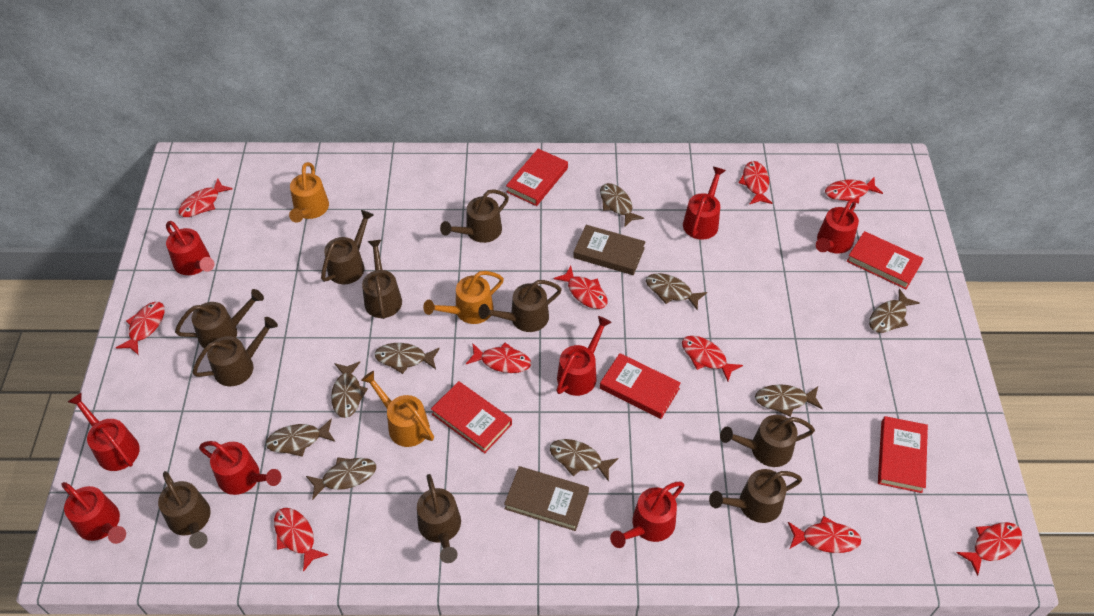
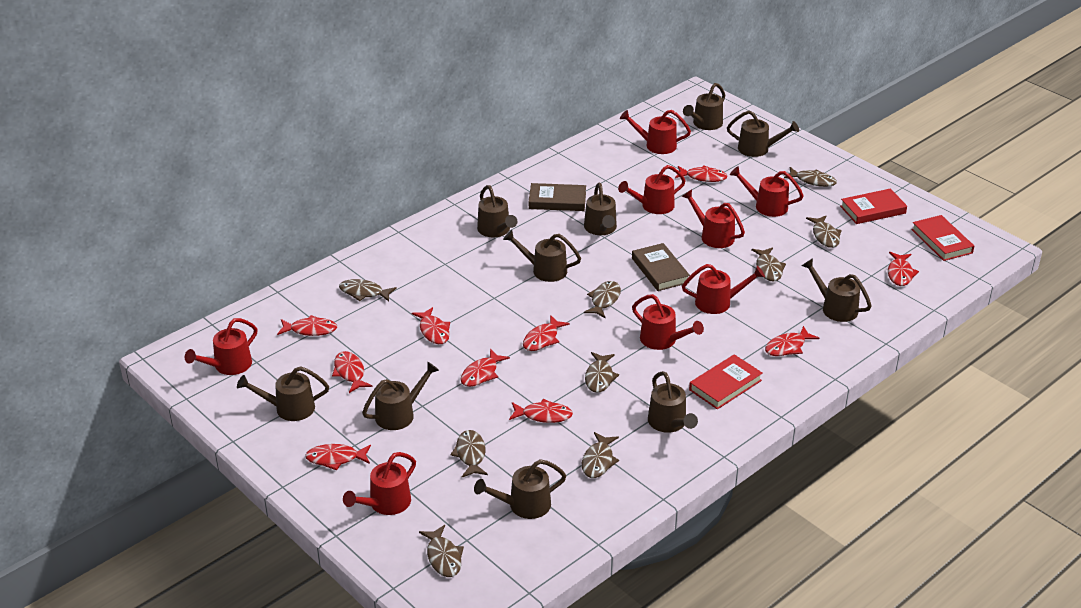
orange watering can: [289,162,329,223] [361,371,434,447] [423,271,504,324] = 3 -> none = 0
red book: [431,381,512,453] [506,149,568,206] [600,353,681,419] [847,231,924,289] [878,416,928,493] = 5 -> [689,354,763,409] [840,189,907,224] [911,215,974,261] = 3

